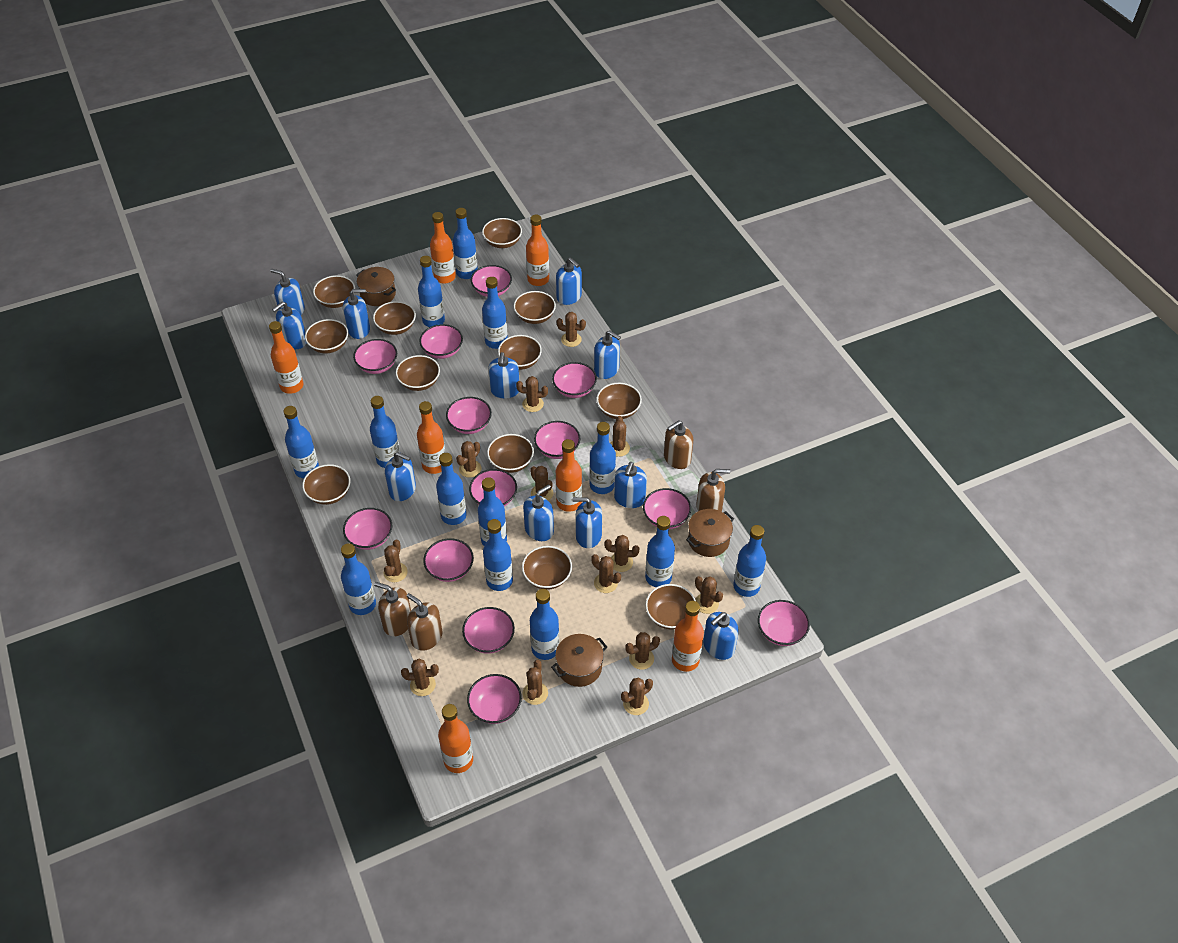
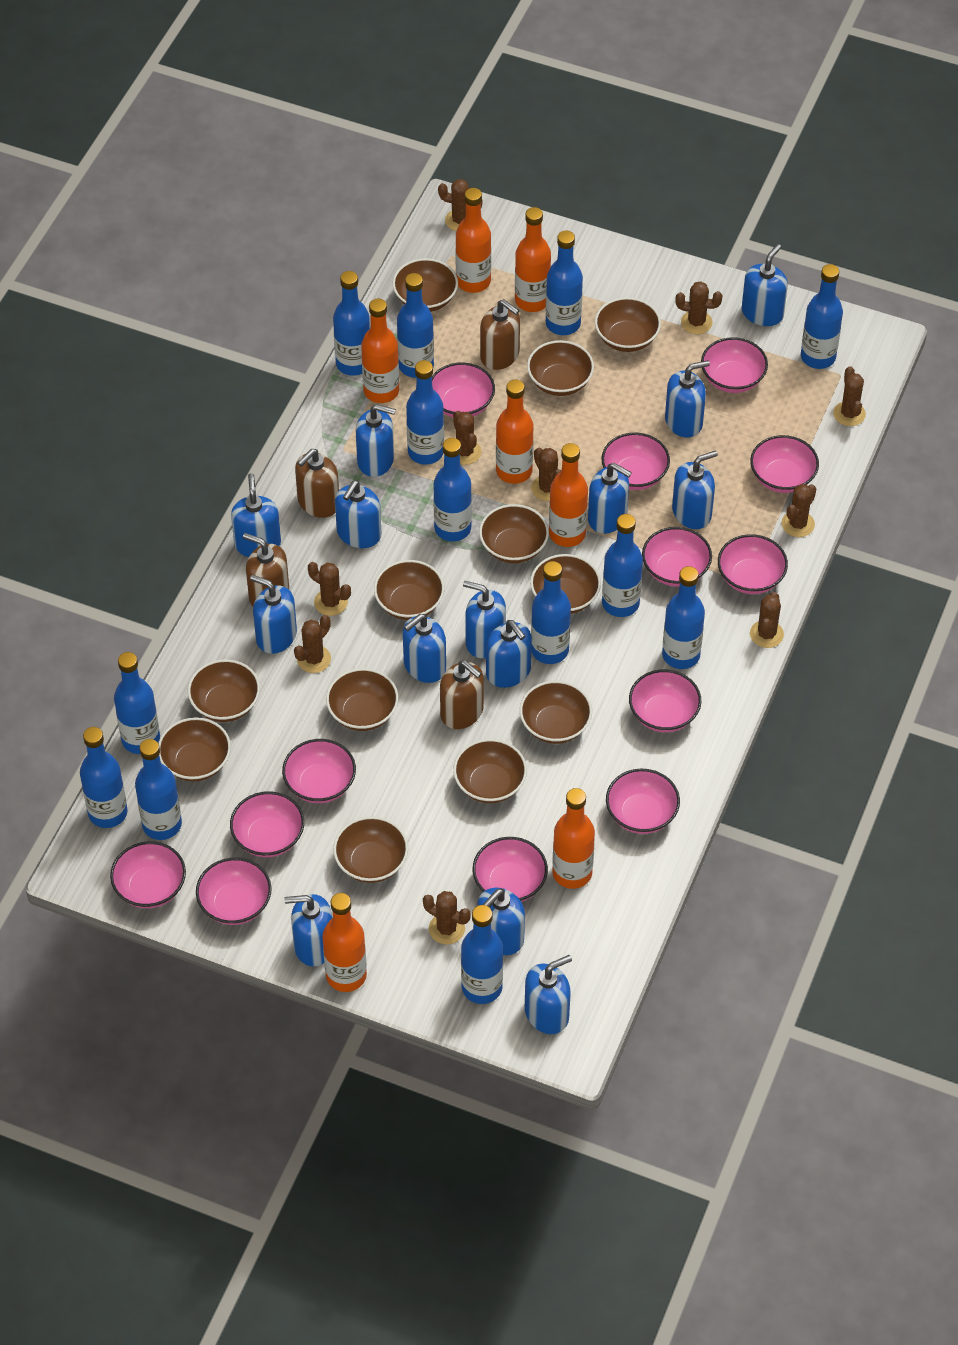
blue soap dispenser: [270,269,305,315] [272,302,306,349] [343,289,370,339] [385,452,416,501] [488,352,519,398] [523,484,554,541] [556,258,582,305] [573,497,602,548] [594,331,621,379] [614,462,647,508] [703,612,739,660] = 11 -> [231,473,281,557] [250,575,297,654] [284,894,333,966] [335,481,381,548] [356,404,396,477] [403,614,446,683] [463,581,506,658] [477,888,525,955] [486,620,532,688] [525,955,572,1034] [588,463,632,534] [665,360,710,438] [672,450,718,529] [742,244,788,326] = 14
brown cactus: [384,540,408,582] [401,659,439,696] [456,441,481,478] [516,376,548,412] [523,660,548,705] [530,466,553,501] [557,312,586,347] [592,554,621,593] [604,535,639,572] [610,416,630,457] [621,677,653,715] [625,632,660,670] [695,576,723,614] = 13 -> [294,615,331,673] [308,562,351,616] [423,891,471,944] [438,179,482,231] [453,411,481,465] [531,448,561,501] [675,281,723,334] [750,592,784,648] [782,484,816,537] [833,366,866,426] = 10
brown pot: [356,267,396,306] [551,634,607,687] [686,509,734,557] = 3 -> none = 0

